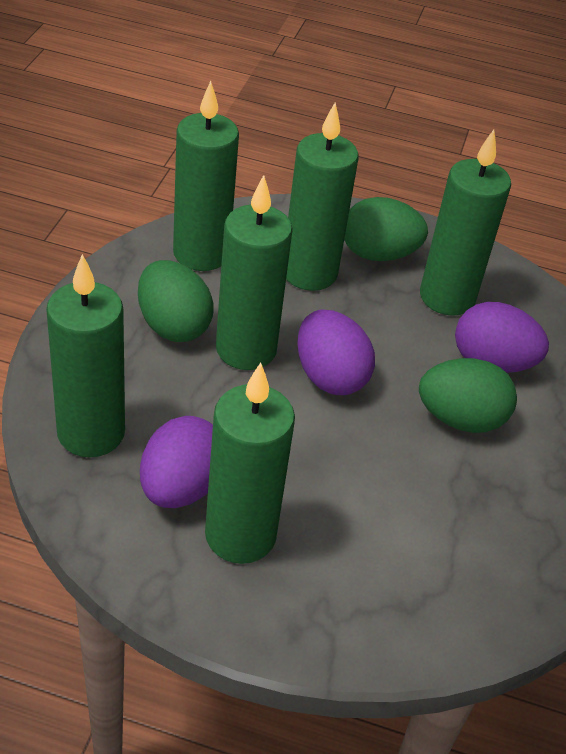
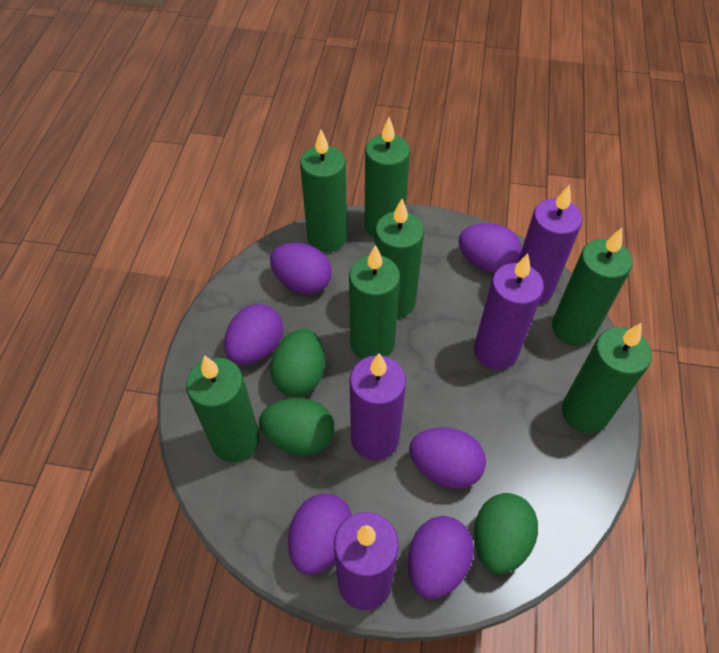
green candle: [46,254,125,457] [173,81,239,271] [205,363,295,564] [216,175,293,370] [286,103,359,291] [420,130,511,316] = 6 -> [186,355,260,462] [300,129,347,252] [349,245,400,360] [365,117,410,238] [375,199,424,318] [552,228,633,346] [562,323,652,433] = 7
purple candle: none = 0 -> [334,512,399,610] [350,353,406,460] [474,254,544,370] [518,184,582,305] = 4
purple egg: [140,416,213,508] [297,310,375,395] [455,302,549,373] = 3 -> [224,304,283,365] [270,243,332,295] [288,493,352,575] [408,516,474,599] [409,428,486,489] [459,223,522,273] = 6

